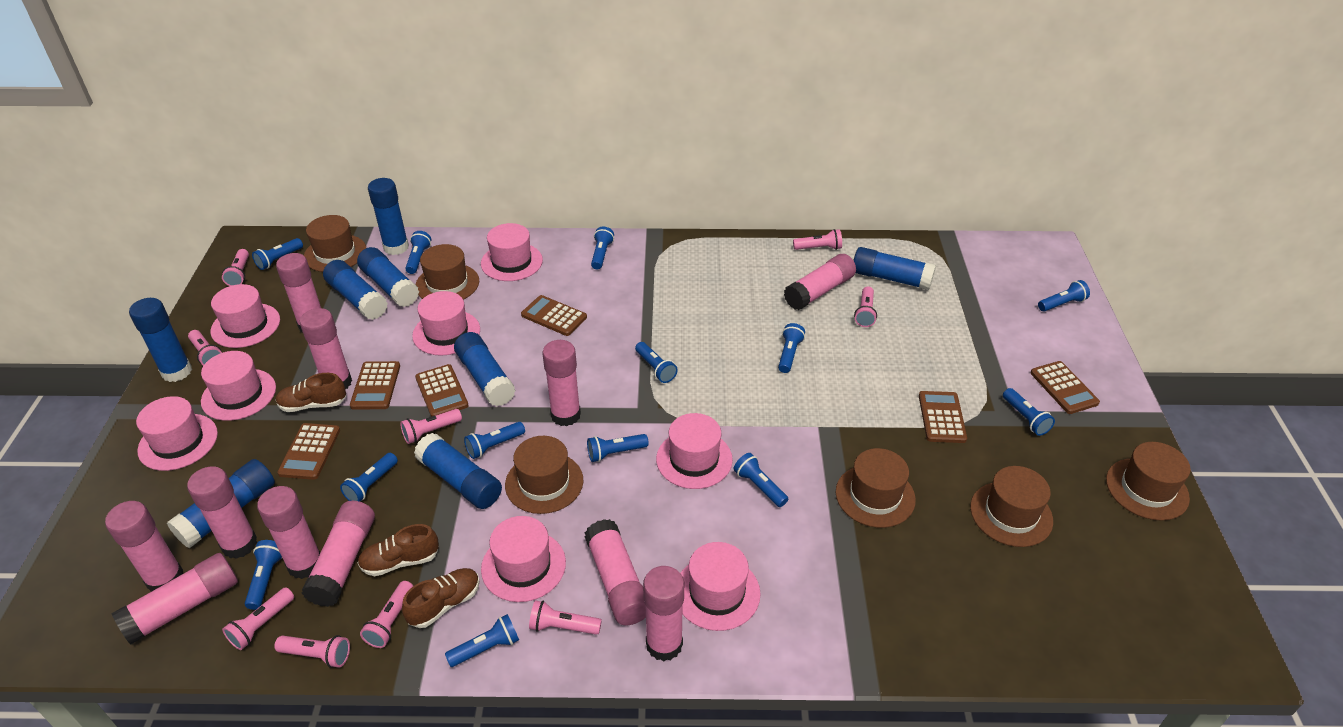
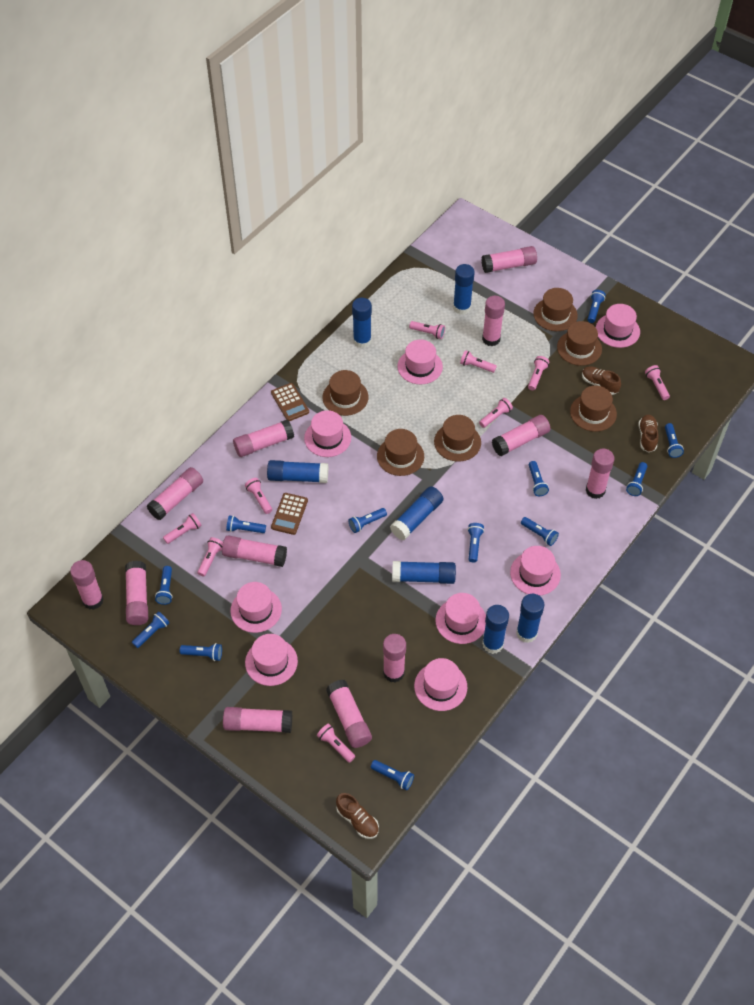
blue flashlight: [245,540,282,610] [252,238,303,270] [340,453,398,502] [405,231,431,274] [445,614,519,667] [464,422,525,459] [587,434,649,462] [591,227,614,269] [635,342,678,383] [734,453,788,507] [778,323,805,373] [1003,388,1055,436] [1038,280,1090,312] = 13 -> [132,611,169,648] [155,566,173,605] [179,643,222,661] [226,515,266,533] [348,508,387,533] [371,760,414,790] [467,523,484,562] [521,517,559,546] [529,461,549,496] [587,290,606,323] [626,462,647,496] [665,423,684,458] = 12
blue glue stick: [129,298,192,382] [167,459,275,548] [323,260,388,320] [357,247,419,307] [368,178,409,255] [414,433,502,509] [454,332,516,406] [853,247,936,290] = 8 -> [267,460,328,483] [352,298,372,348] [390,486,444,540] [392,561,456,584] [453,264,475,315] [482,605,509,654] [516,594,544,643] = 7
brown calculator: [278,423,340,480] [350,361,400,409] [415,364,469,417] [521,295,587,336] [919,391,967,443] [1030,361,1100,414] = 6 -> [271,383,309,421] [271,493,308,535] = 2
pink glue stick: [105,501,183,592] [111,553,238,645] [187,466,257,559] [257,486,320,579] [276,253,321,333] [300,308,352,389] [302,501,375,607] [542,340,581,426] [585,519,646,625] [643,566,684,661] [784,254,856,310] = 11 -> [70,560,104,610] [125,561,148,625] [147,467,203,520] [222,535,287,567] [223,707,292,733] [233,420,294,457] [326,680,372,748] [383,634,406,683] [481,246,537,273] [482,296,505,346] [492,415,550,456] [585,449,614,499] = 12

